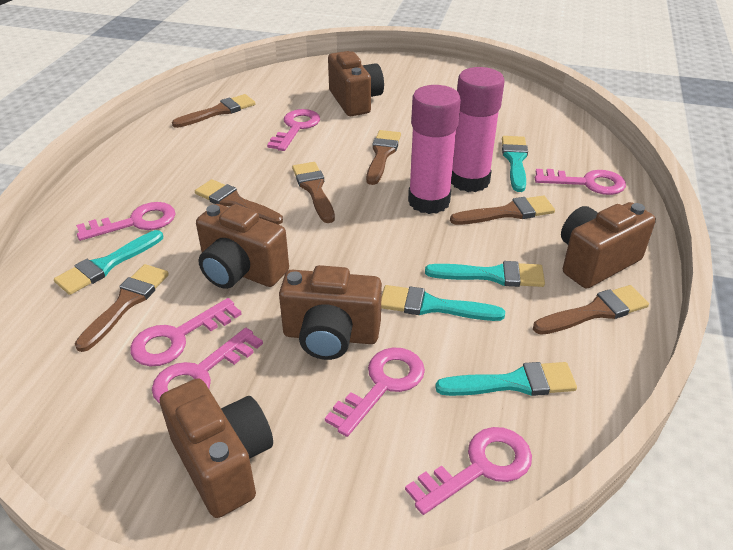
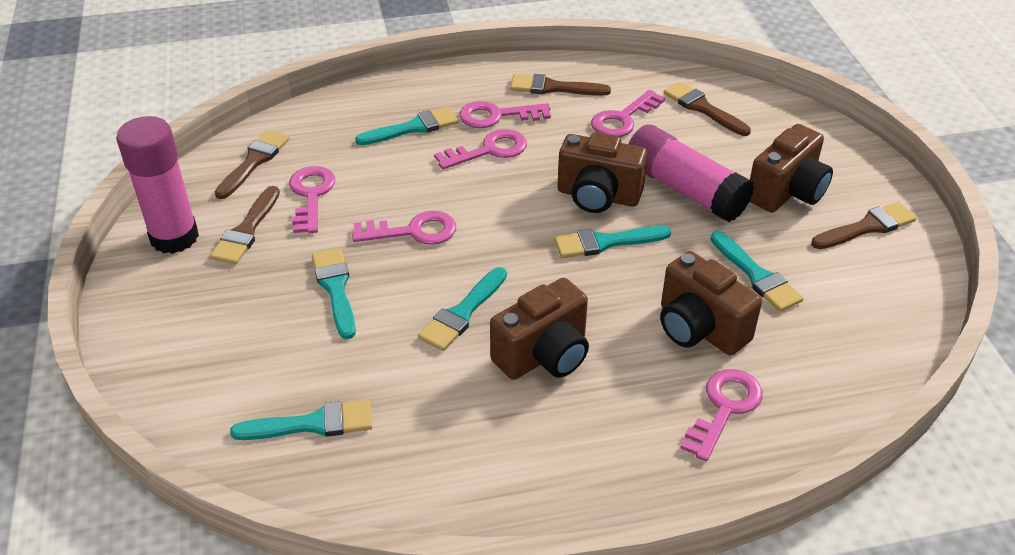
brown brush: [75,264,169,352] [172,94,255,128] [195,179,283,225] [292,162,335,223] [366,130,401,185] [450,195,555,225] [533,285,649,335] = 7 -> [210,186,280,265] [215,130,289,199] [510,74,611,96] [663,82,751,136] [811,202,916,249] = 5
brown camera: [160,378,273,518] [196,204,289,289] [279,265,382,360] [328,51,384,116] [561,202,656,289] = 5 -> [490,278,589,380] [558,132,648,213] [660,251,762,355] [750,124,833,213] = 4
pink key: [76,202,176,241] [130,298,242,366] [152,328,263,404] [267,109,320,151] [325,348,425,437] [405,427,532,515] [535,169,626,195] = 7 -> [289,166,335,233] [352,211,456,245] [434,129,527,170] [459,101,551,128] [591,90,665,137] [680,369,763,461] = 6
turquoise brush: [54,230,163,295] [381,285,505,321] [425,261,545,287] [435,362,577,396] [502,136,528,192] = 5 -> [230,400,372,440] [312,248,356,339] [355,107,459,145] [418,267,507,351] [554,226,671,258] [710,231,804,312] = 6

